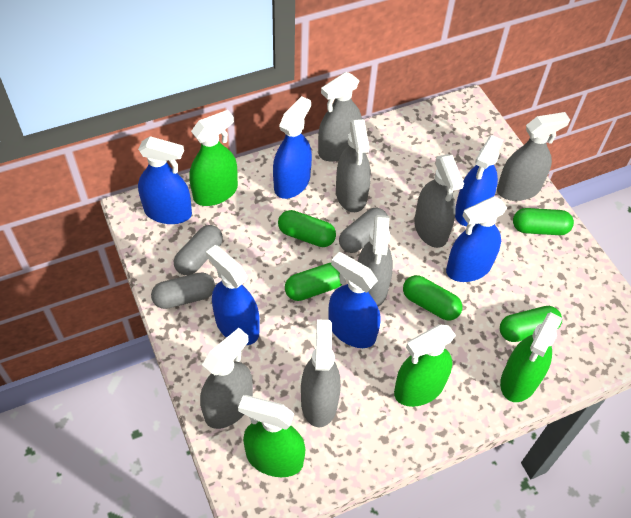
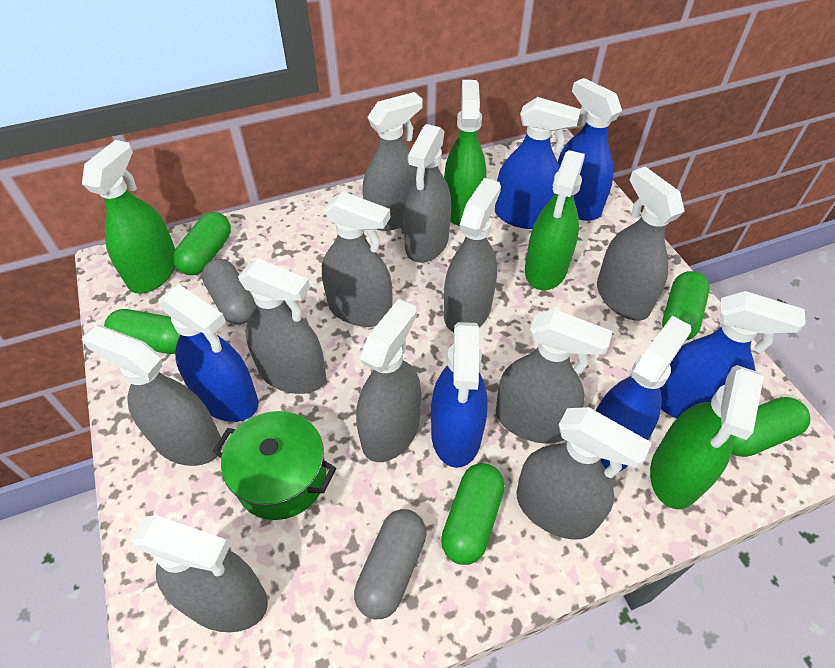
green pot: none = 0 -> [213,411,336,520] = 1
grey capsule: [151,272,215,309] [174,225,223,275] [339,208,388,253] = 3 -> [202,259,256,324] [354,509,427,620] = 2
grey spray bottle: [200,328,253,429] [301,319,341,427] [318,72,362,162] [336,119,371,212] [358,215,393,307] [414,154,464,248] [497,112,570,201] = 7 -> [82,325,222,466] [132,515,268,632] [238,258,326,394] [322,191,392,327] [356,299,421,462] [363,92,423,231] [404,124,451,263] [444,178,501,332] [496,309,613,443] [516,407,652,540] [597,166,684,321] = 11

